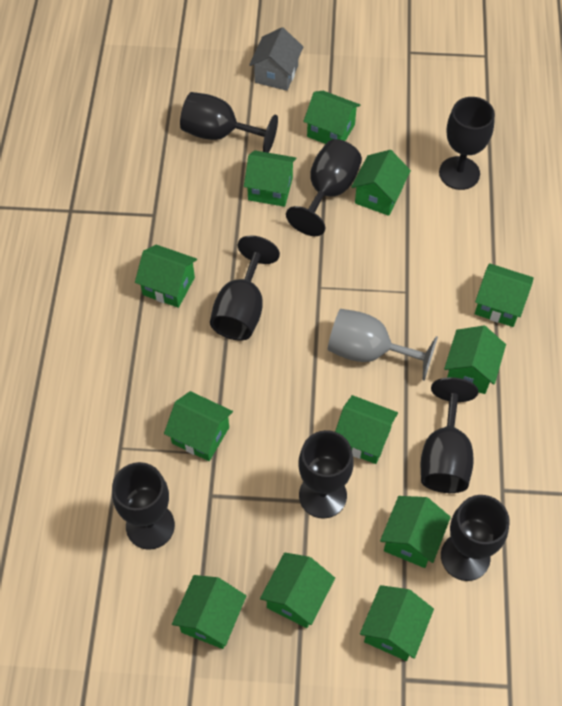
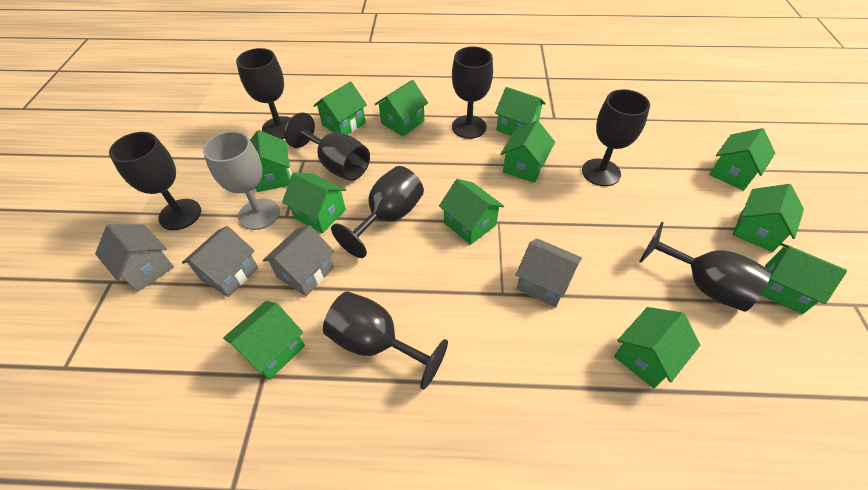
grey house: [249,27,303,91] = 1 -> [95,224,174,292] [182,226,258,297] [263,225,334,296] [516,238,582,307] = 4

